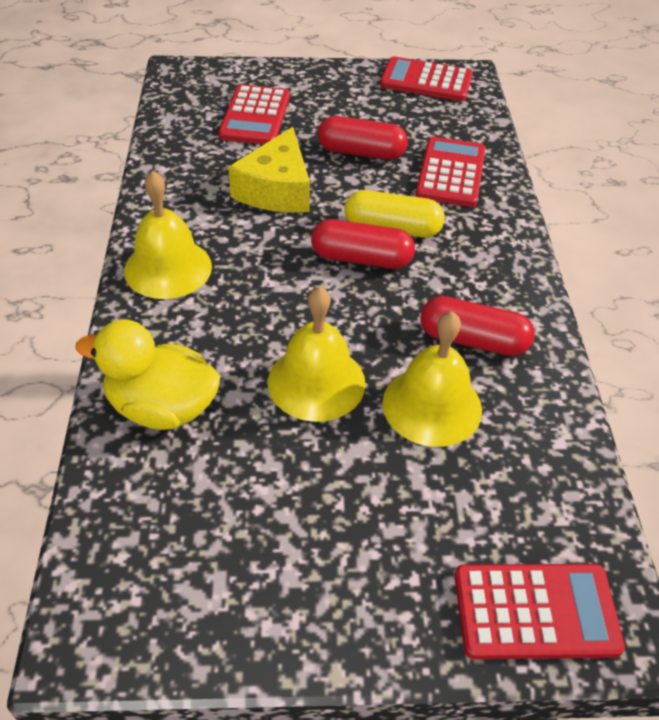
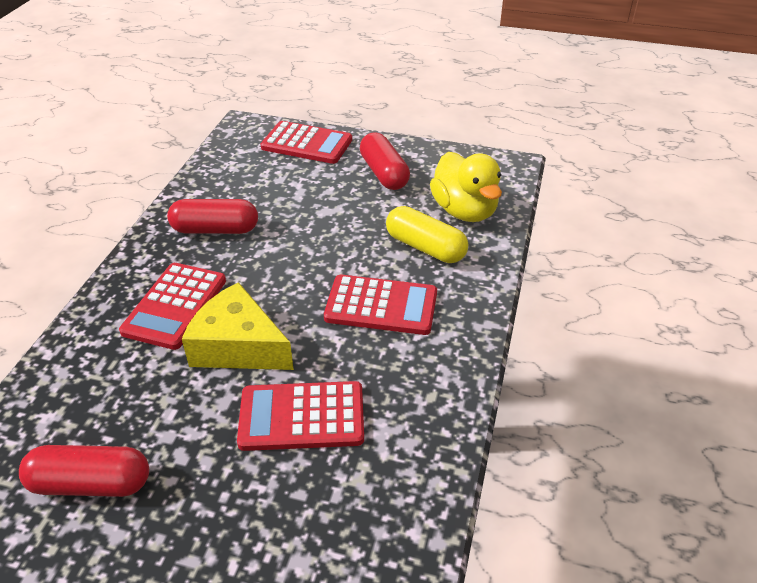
yellow bell: [124,170,212,299] [268,286,366,422] [382,311,482,447] = 3 -> none = 0

